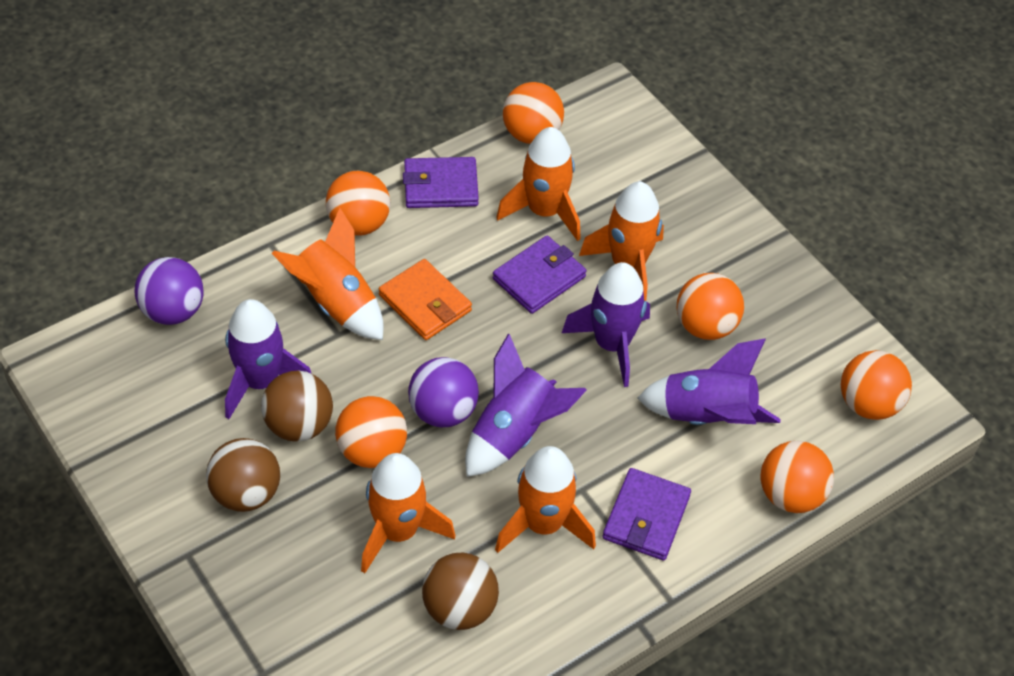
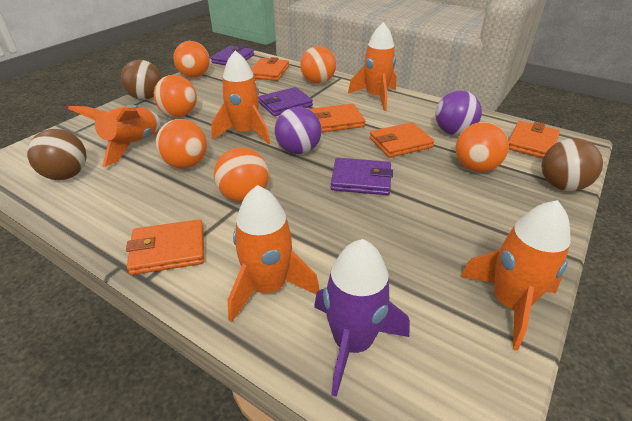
orange wallet: [379,259,472,340] = 1 -> [126,219,204,275] [251,57,289,81] [310,104,365,133] [370,122,434,158] [508,121,560,158] = 5
purple rocket: [225,299,312,419] [465,334,587,477] [562,262,650,387] [637,338,781,425] = 4 -> [314,239,410,397] = 1

